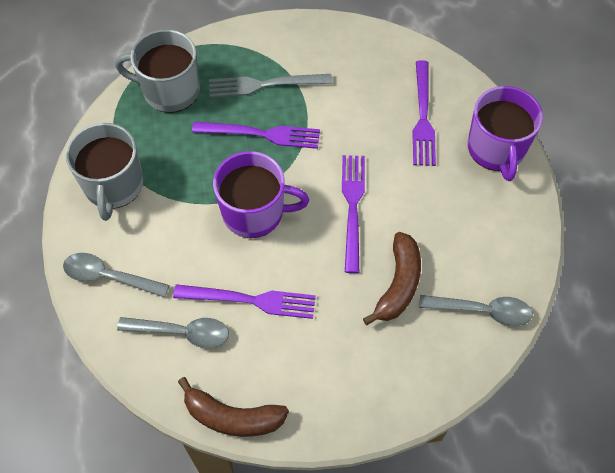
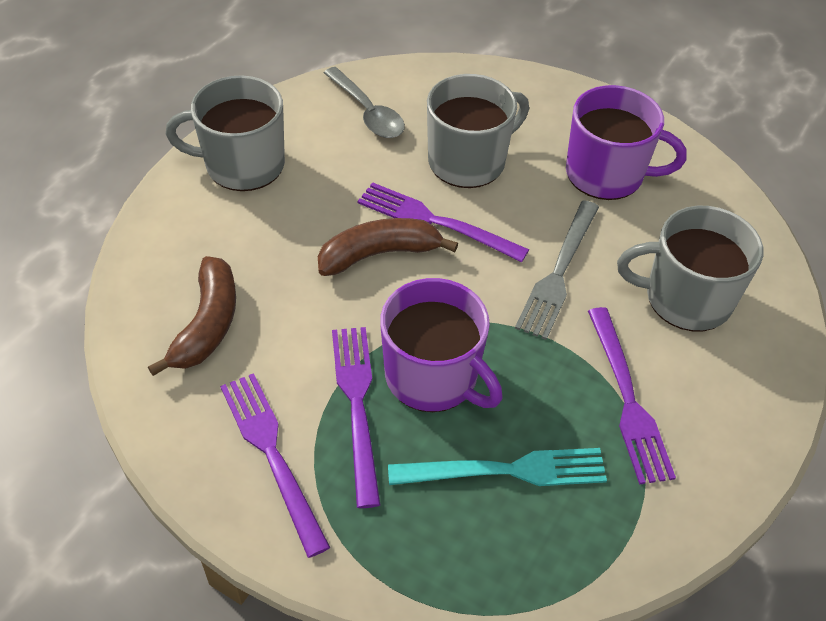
grey mug: [66,123,143,221] [115,29,200,113] = 2 -> [166,76,285,191] [427,74,529,188] [617,206,763,331] = 3
grey spoon: [63,253,169,298] [117,317,229,348] [419,295,533,327] = 3 -> [324,67,405,138] = 1
turquoise fork: none = 0 -> [388,448,607,486] = 1

